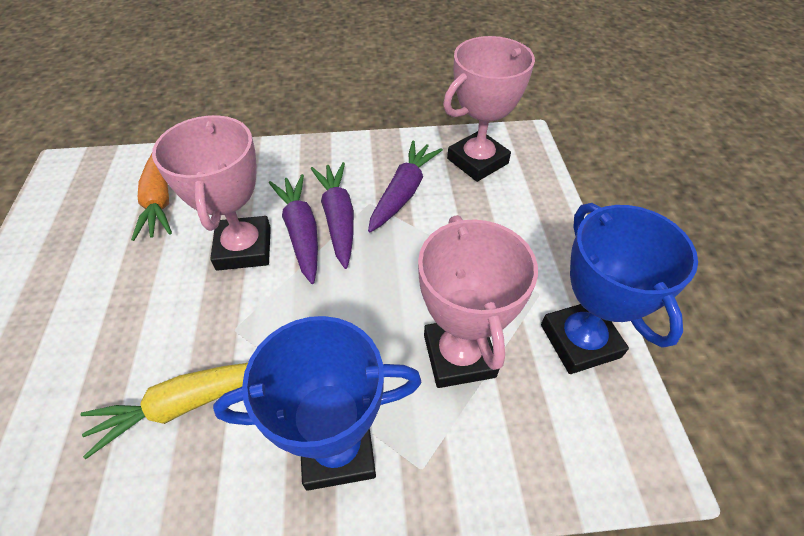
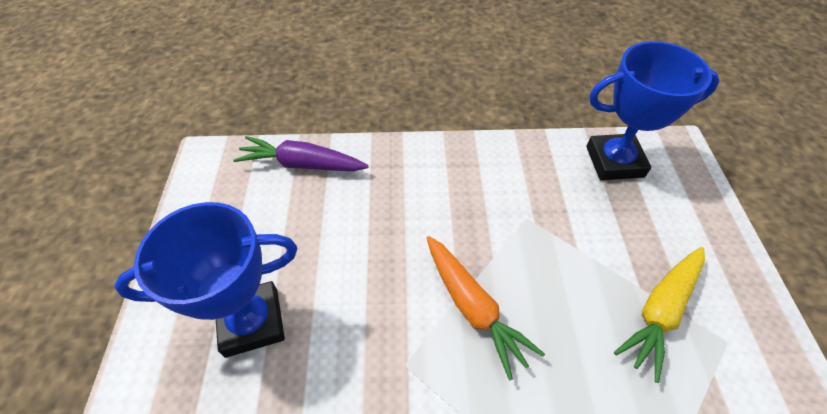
pink trophy: [152,115,271,271] [418,215,538,388] [443,36,535,182] = 3 -> none = 0
purple carrot: [269,174,318,284] [311,162,354,269] [368,140,443,232] = 3 -> [233,136,369,171] = 1

